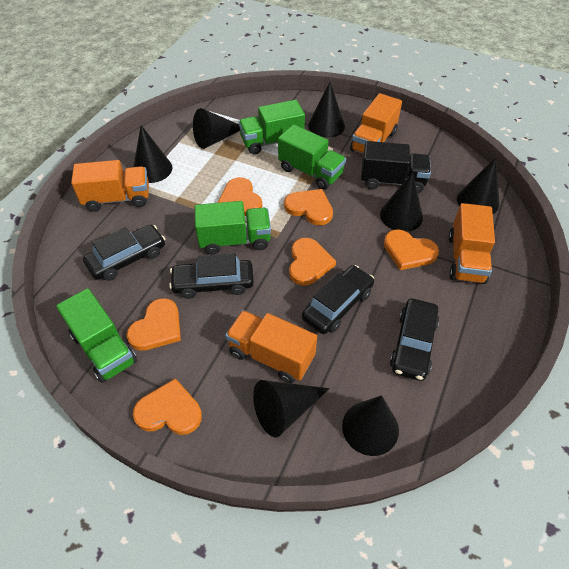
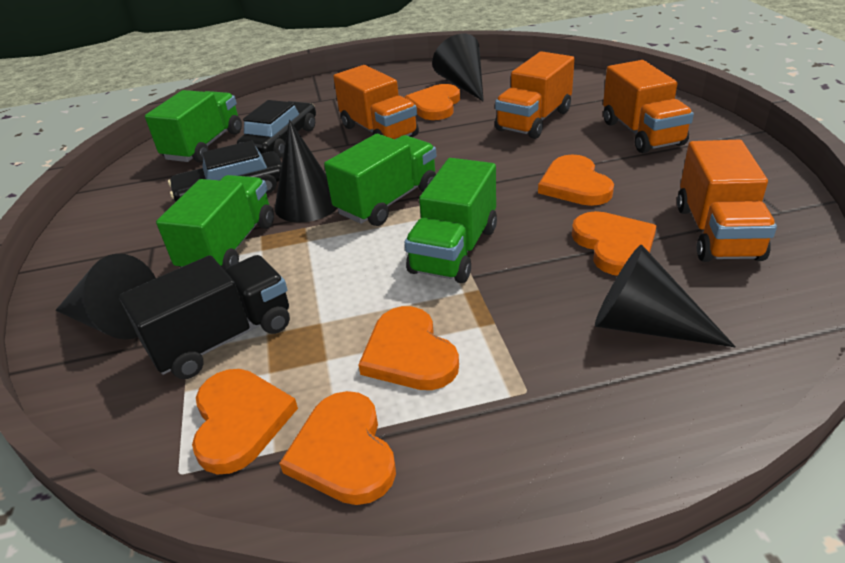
black car: [83,225,165,281] [169,253,254,299] [302,265,374,334] [390,299,439,381] = 4 -> [168,141,282,202] [237,100,316,158] = 2
black cone: [133,125,172,183] [193,108,240,149] [253,380,330,438] [308,82,345,138] [342,395,399,456] [380,172,423,232] [457,158,499,214] = 7 -> [56,254,156,340] [275,120,338,223] [432,34,484,102] [595,245,736,347] = 4

